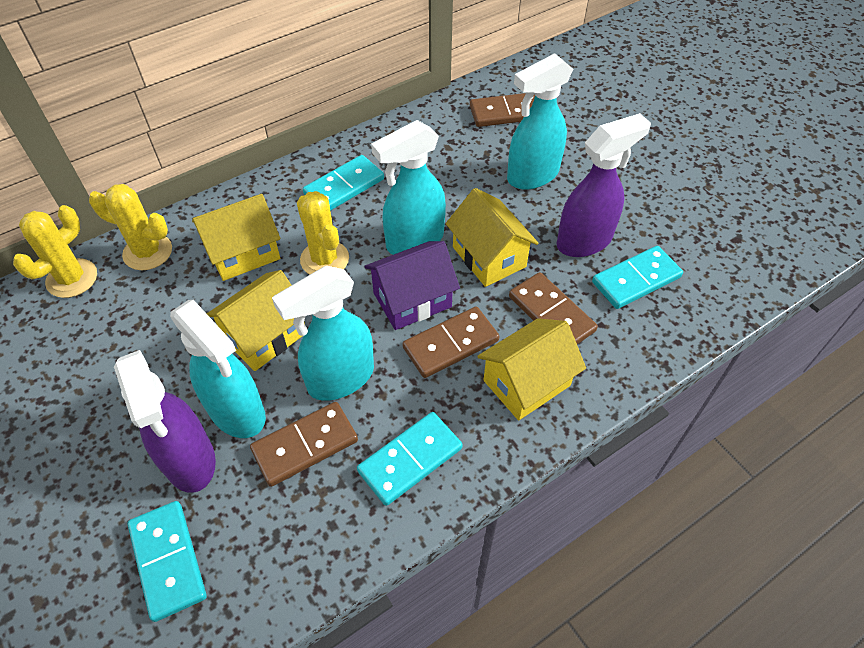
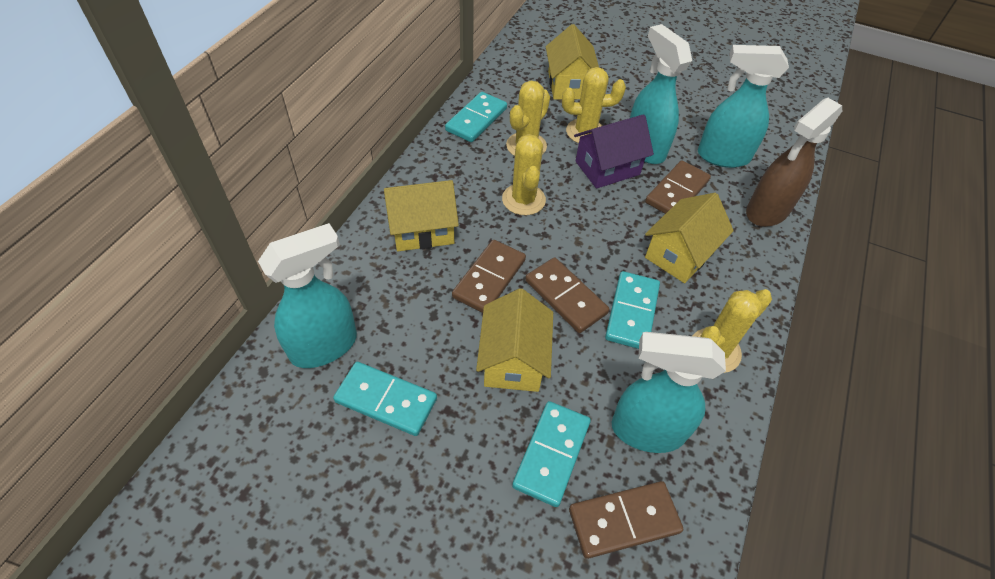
brown spray bottle: none = 0 -> [746,98,842,227] = 1
purple spray bottle: [114,350,216,493] [556,113,651,257] = 2 -> none = 0
yellow cactus: [13,205,97,298] [89,184,172,270] [297,191,349,274] = 3 -> [502,134,546,215] [506,80,550,156] [562,67,626,143] [693,289,772,373] = 4

